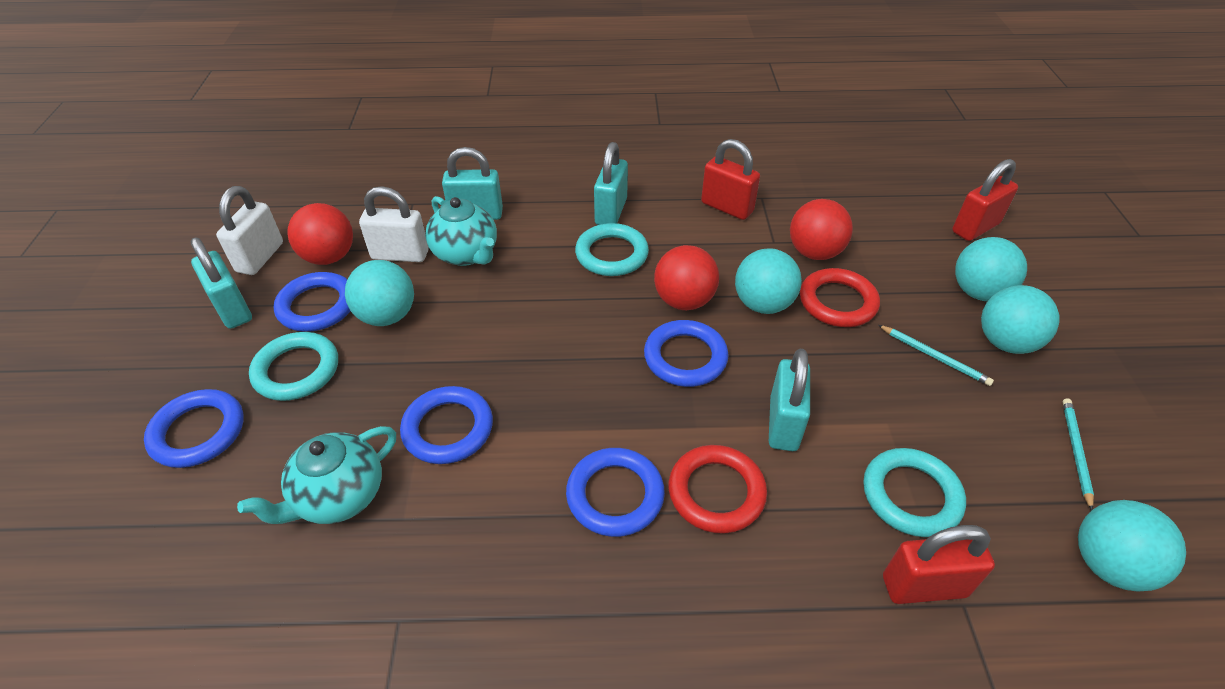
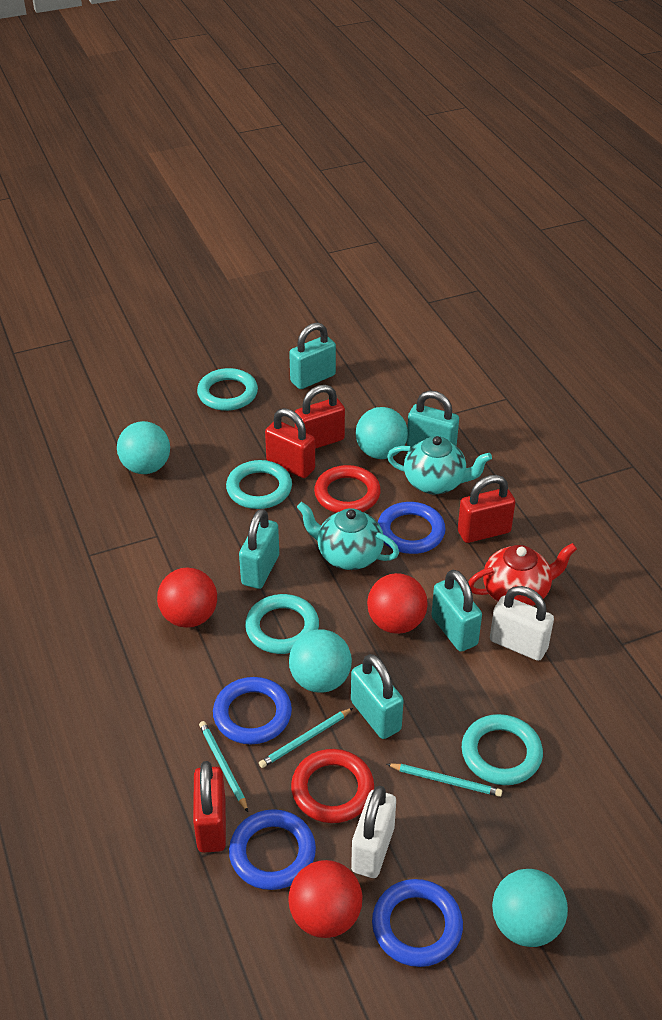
blue ring: [144,389,244,468] [274,272,350,332] [400,386,493,464] [566,448,665,537] [644,320,729,387] = 5 -> [213,677,292,744] [229,809,316,890] [372,879,463,967] [378,502,446,554] = 4
red padlock: [701,139,760,220] [883,525,995,604] [952,159,1018,241] = 3 -> [193,761,226,853] [265,408,315,478] [295,385,345,449] [458,475,515,543] = 4
red teapot: none = 0 -> [468,543,577,606] = 1
turquoise ball: [345,260,414,326] [735,248,802,314] [955,237,1027,301] [981,285,1060,354] [1078,500,1186,591] = 5 -> [117,421,170,474] [289,629,352,693] [356,407,408,459] [492,869,568,947] = 4
turquoise padlock: [190,237,252,329] [442,147,503,220] [594,142,628,225] [769,349,810,451] = 4 -> [239,509,279,589] [289,323,336,389] [351,654,404,739] [407,391,459,447] [431,570,482,652] = 5
turquoise pencil: [878,325,994,386] [1063,398,1094,510] = 2 -> [199,721,248,812] [259,708,353,768] [387,763,502,797] = 3
turquoise ring: [249,332,338,401] [575,223,649,276] [863,448,966,537] = 3 -> [197,368,258,411] [226,460,292,509] [245,594,319,654] [462,714,543,785] = 4

